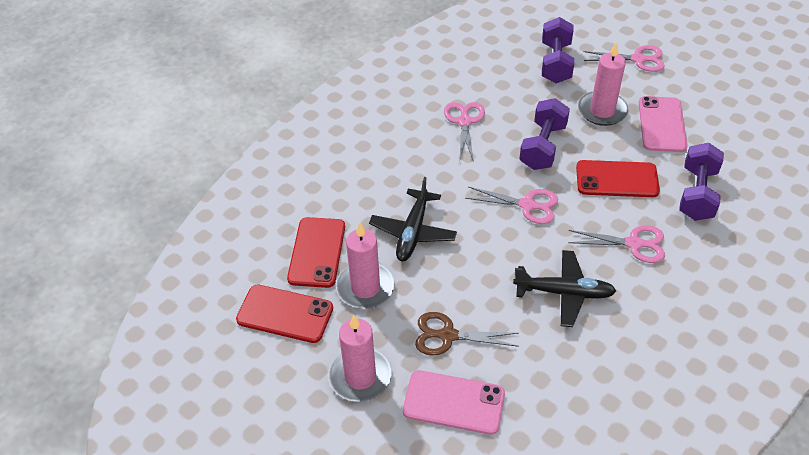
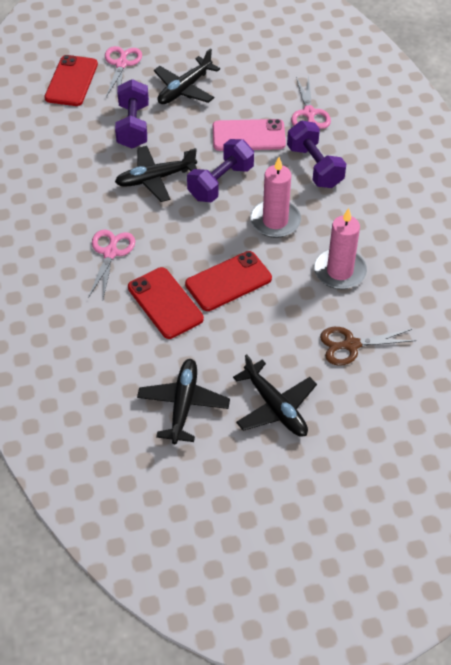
black plane: [369,177,457,261] [513,250,616,327] = 2 -> [115,146,197,202] [137,359,230,444] [154,48,220,104] [233,354,317,437] = 4
pink candle: [329,315,392,402] [336,222,395,309] [578,42,628,126] = 3 -> [250,157,301,238] [314,208,367,289] = 2
pink phone: [403,370,505,435] [639,96,688,152] = 2 -> [213,119,286,151] = 1
pink scissors: [444,102,485,162] [465,187,558,224] [568,225,665,263] [584,45,665,72] = 4 -> [88,229,135,298] [105,46,142,97] [291,75,331,129] = 3

